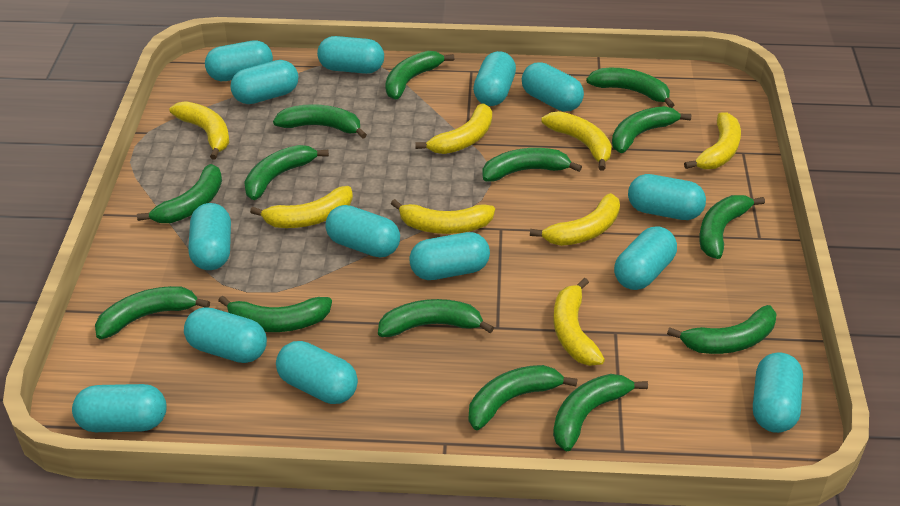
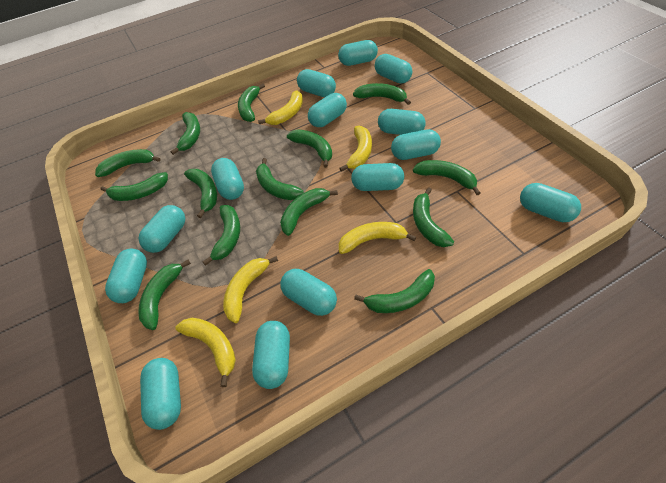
yellow banana: [169,101,229,159] [250,186,353,228] [391,199,495,234] [415,103,492,154] [530,193,620,246] [541,111,612,171] [553,278,605,366] [684,112,741,169] = 8 -> [175,318,236,387] [223,256,278,323] [258,91,303,125] [339,126,372,172] [339,222,416,254] = 5

